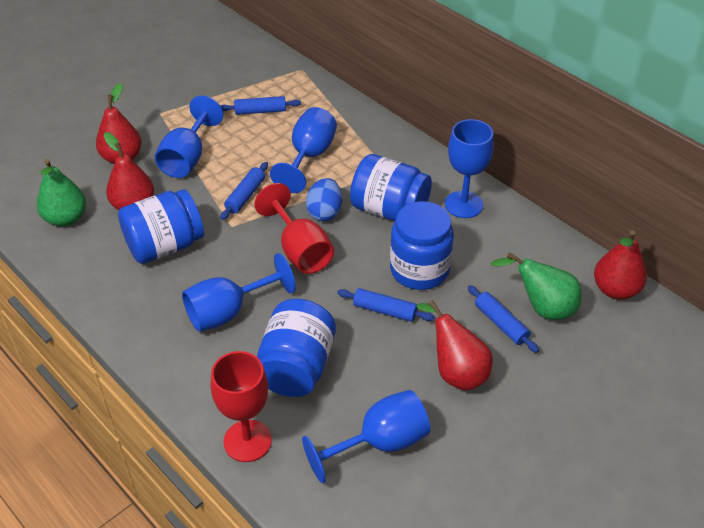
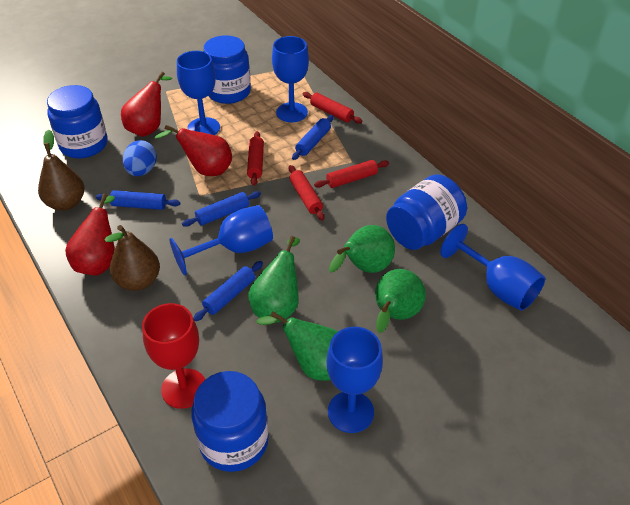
brown pear: none = 0 -> [38,129,85,211] [104,225,160,291] = 2
green pear: [37,159,86,227] [490,252,582,320] = 2 -> [248,236,300,322] [256,311,338,381] [329,225,395,273] [375,269,426,333] = 4
red goblet: [211,351,272,462] [254,183,334,274] = 2 -> [142,303,205,409] = 1
red pear: [96,83,141,164] [104,132,154,210] [416,300,493,391] [594,230,647,300] = 4 -> [65,193,115,276] [121,72,172,137] [155,125,232,176] = 3
red rolling pin: none = 0 -> [247,131,264,186] [289,165,325,220] [303,92,363,124] [314,160,389,188] = 4

